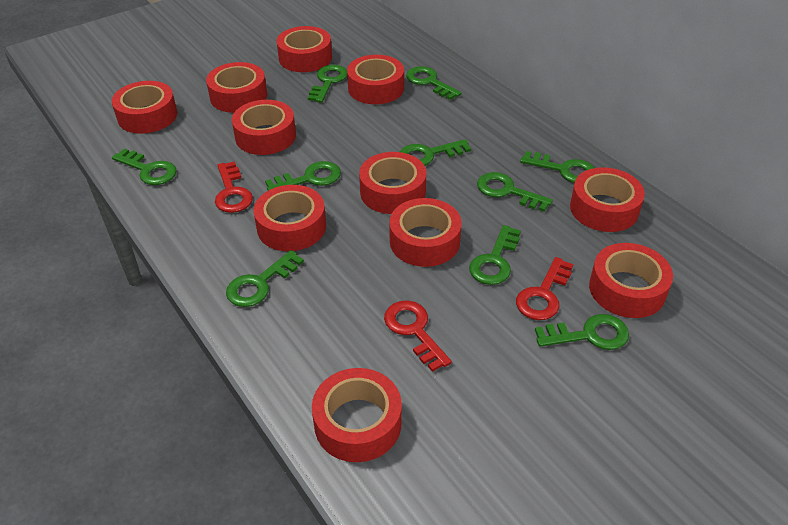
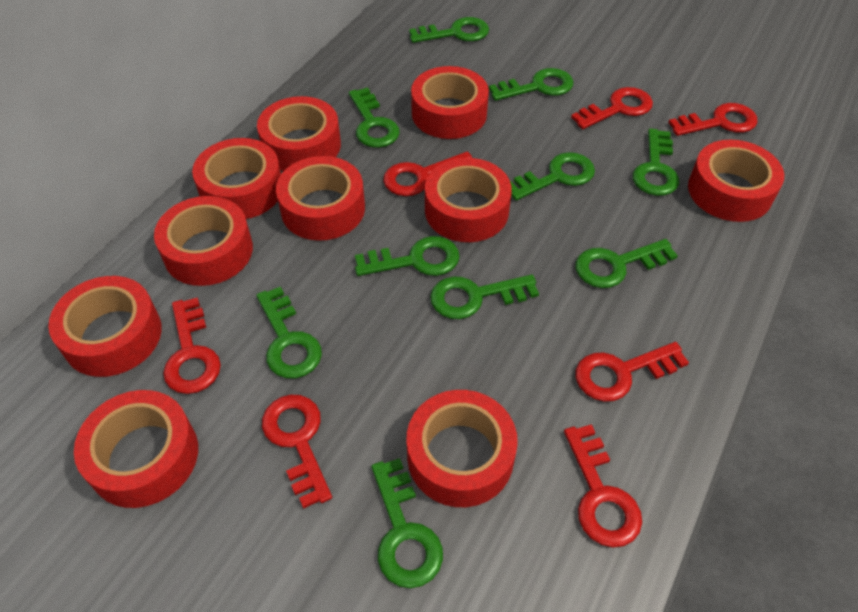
red key: [215,161,253,213] [384,300,452,372] [516,257,574,320] = 3 -> [163,298,221,394] [262,395,332,509] [383,151,472,196] [564,424,642,547] [571,87,653,129] [575,342,689,402] [668,103,758,136] = 7
red tape: [112,81,177,134] [206,62,267,113] [232,100,296,155] [253,185,326,251] [277,26,332,72] [312,368,402,462] [347,55,404,104] [359,152,426,214] [389,198,462,267] [570,167,645,232] [589,243,673,318] = 11 -> [48,276,162,377] [74,390,198,508] [154,196,253,286] [192,138,281,219] [257,96,341,171] [276,156,365,241] [406,390,518,507] [411,66,489,139] [425,158,512,242] [688,140,784,222] = 10

